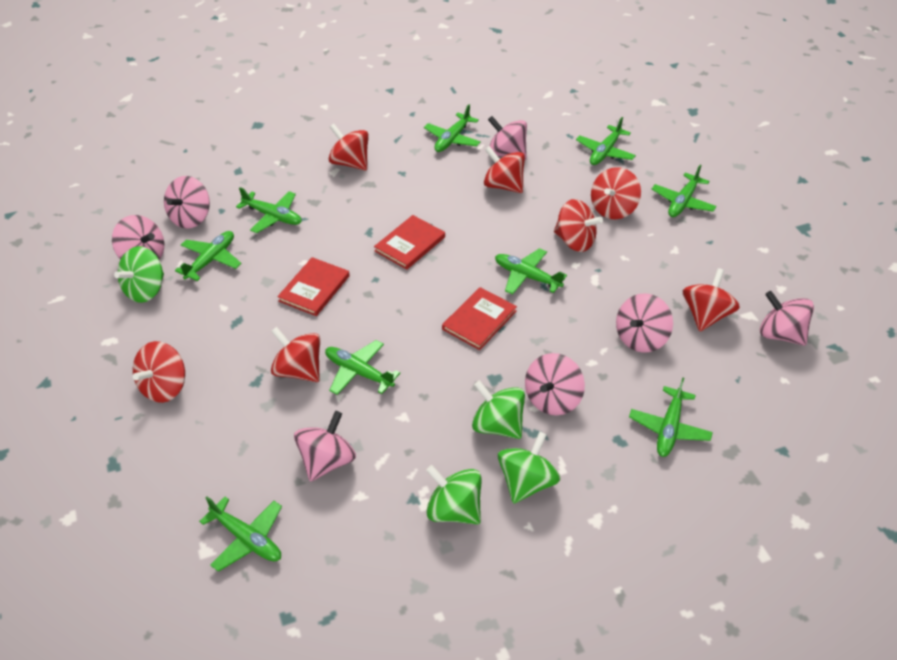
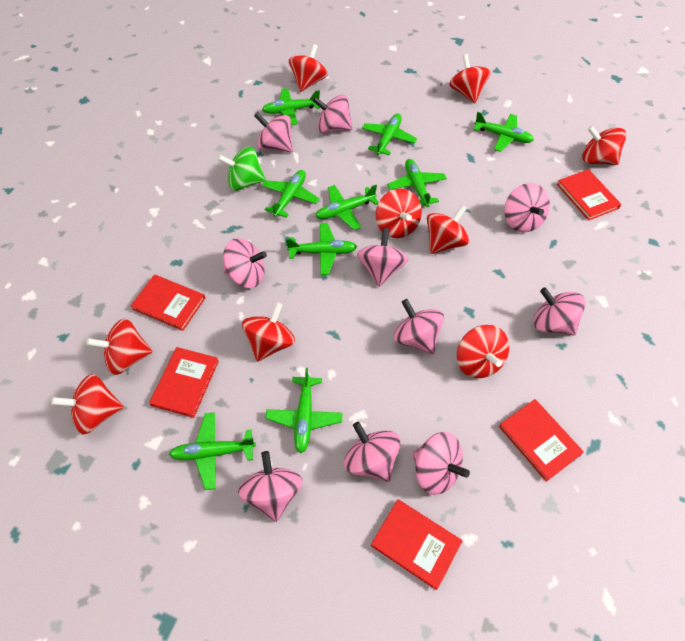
green spinning top: [114,246,164,303] [426,465,481,524] [472,380,525,439] [498,431,560,504] = 4 -> [218,147,266,191] = 1
pink spinning top: [112,215,164,260] [164,176,210,229] [294,411,356,482] [488,116,527,160] [525,353,585,415] [616,293,673,353] [760,291,814,346] = 7 -> [223,238,267,288] [238,451,303,522] [254,112,293,152] [313,95,353,133] [344,422,401,482] [357,228,408,287] [394,299,444,354] [413,432,470,495] [504,183,550,233] [534,287,586,335] = 10
red book: [277,257,350,316] [374,215,445,270] [442,287,517,350] = 3 -> [131,275,205,331] [149,347,219,418] [371,499,462,590] [499,399,584,482] [557,169,622,221] = 5
red spinning top: [133,341,185,403] [271,327,320,382] [328,124,369,170] [484,146,525,193] [554,199,603,252] [591,167,641,219] [683,268,740,331] = 7 -> [52,374,123,435] [87,319,153,375] [242,303,295,362] [289,44,328,92] [376,188,422,238] [427,205,470,254] [449,54,491,103] [457,325,509,378] [582,126,626,165] = 9

